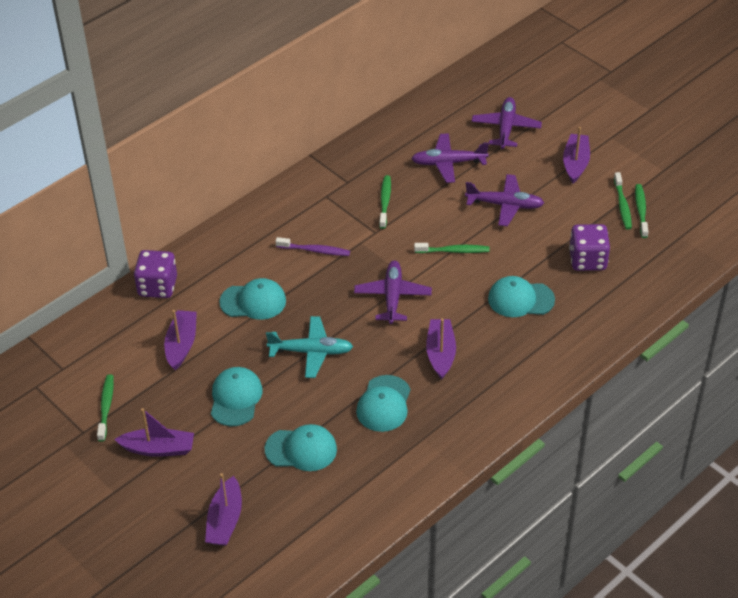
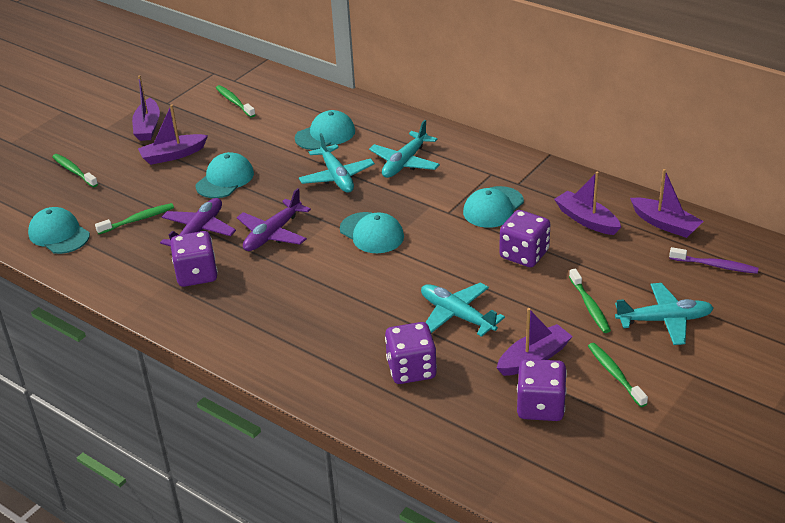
purple dice: [134,250,177,298] [569,224,610,271] = 2 -> [170,231,218,287] [385,322,437,384] [499,210,550,267] [517,359,567,421] = 4
purple plane: [354,261,432,324] [411,133,489,183] [465,174,544,226] [472,97,542,149] = 4 -> [160,198,236,246] [237,188,311,251] = 2
turquoise plane: [266,316,353,378] = 1 -> [299,133,375,193] [369,120,440,178] [421,283,505,337] [615,283,714,345] = 4

